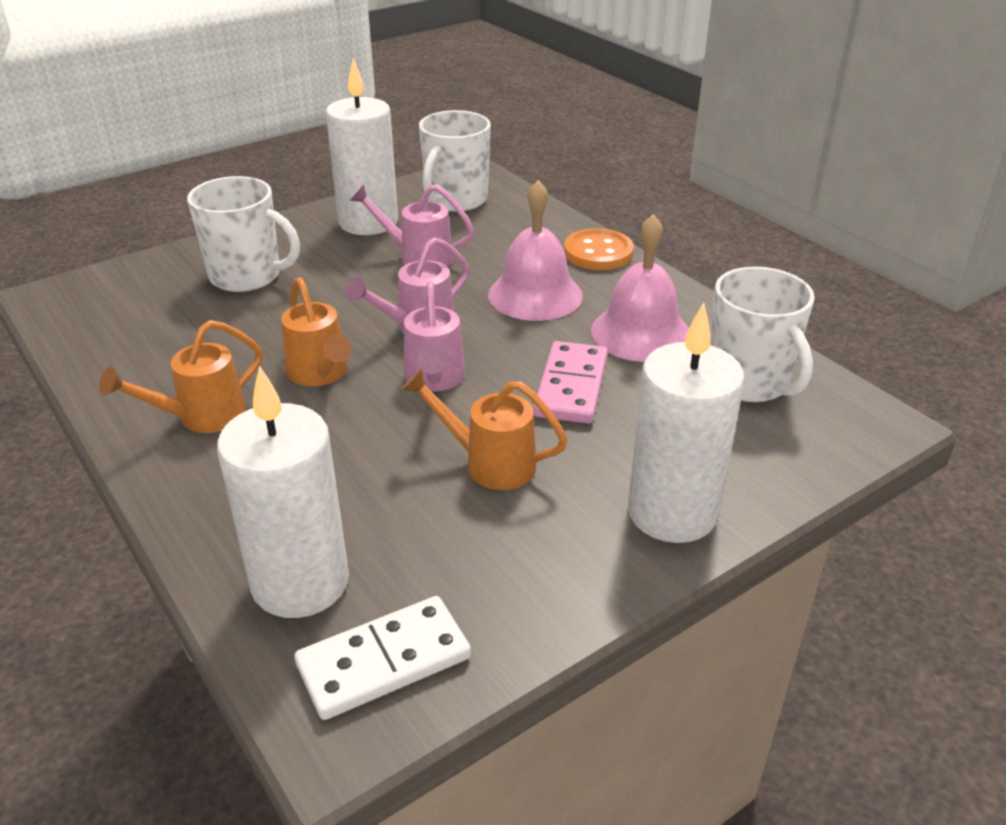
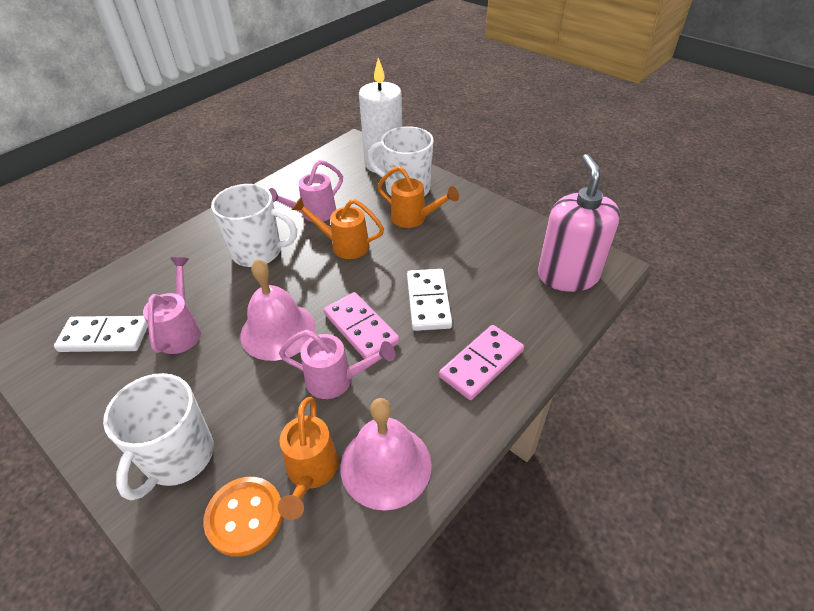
pink domino: [533,341,608,424] = 1 -> [324,292,400,359] [439,325,524,400] = 2
pink soap dispenser: none = 0 -> [538,154,620,292] = 1
white candle: [217,365,349,618] [326,59,398,235] [628,302,745,543] = 3 -> [359,58,402,173] = 1
white domino: [294,596,471,720] = 1 -> [54,316,148,352] [407,269,452,331] = 2

